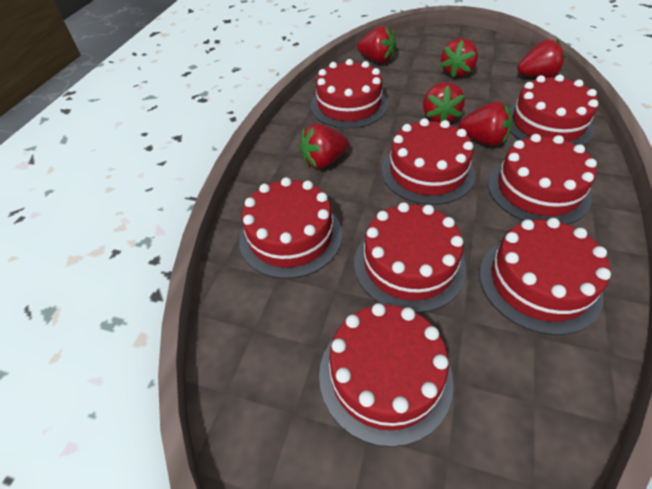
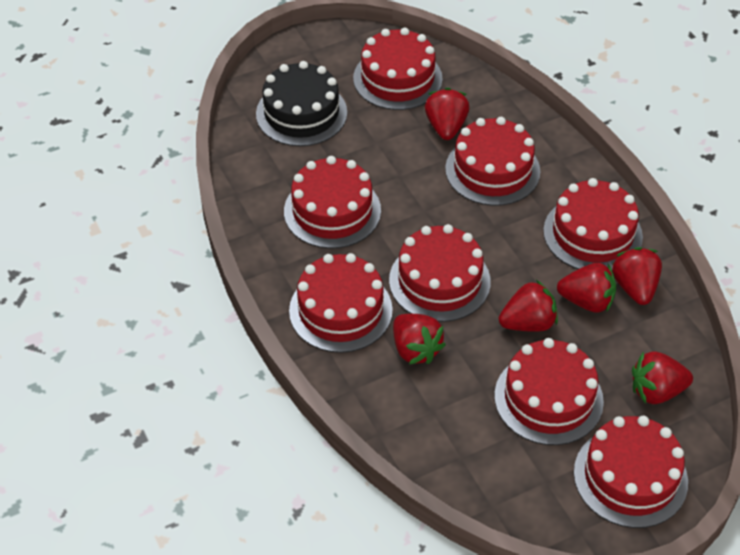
black cake: none = 0 -> [256,61,347,146] = 1

